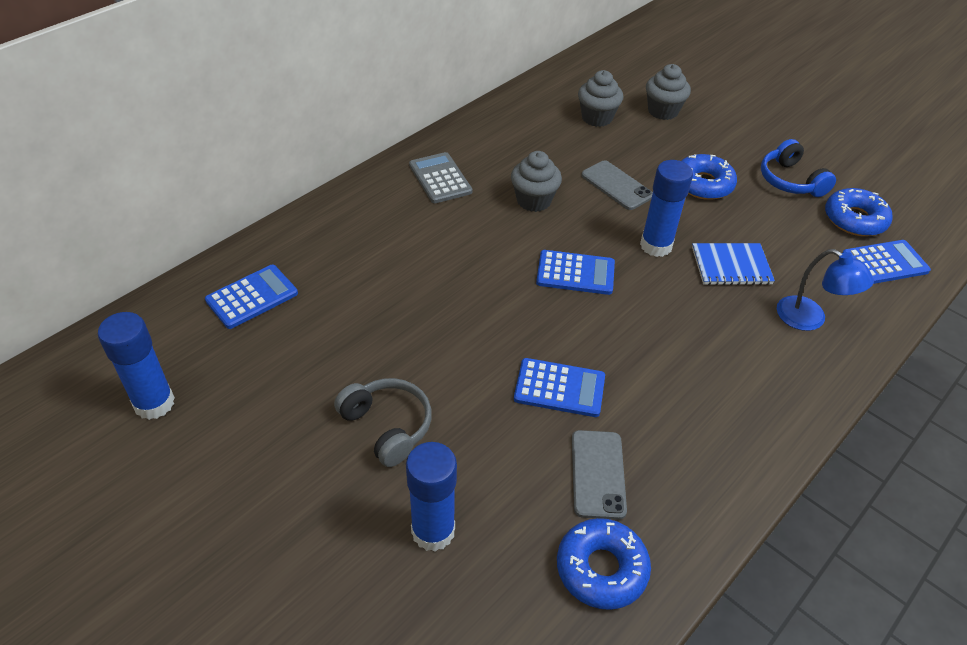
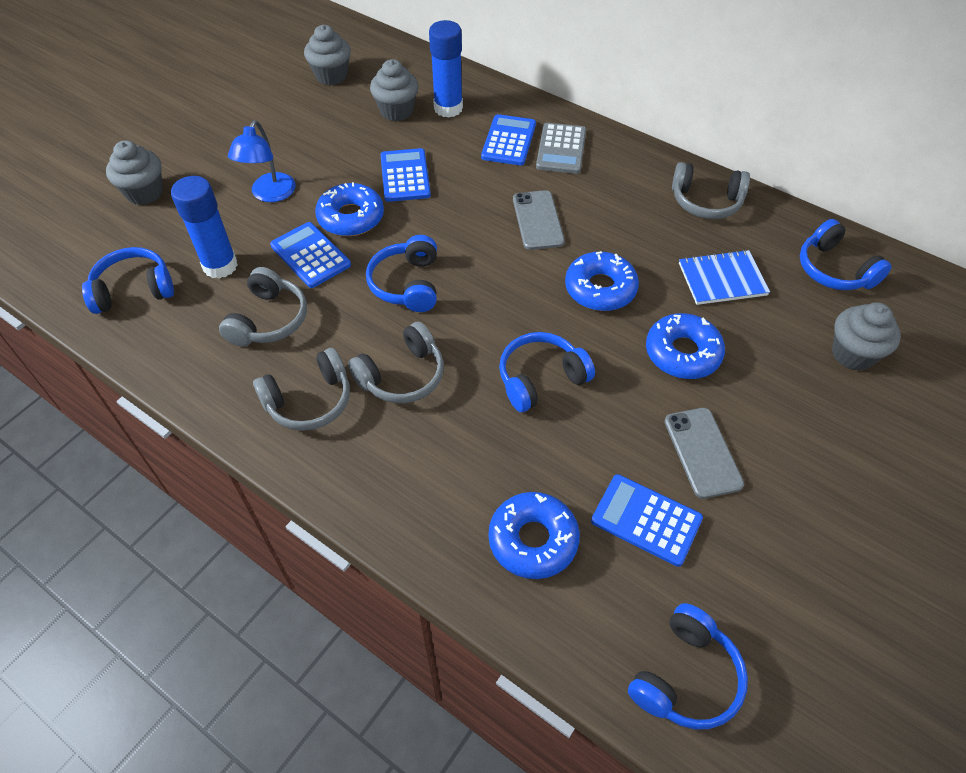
blue donut: [557,518,651,610] [681,154,737,200] [825,188,893,236] = 3 -> [315,182,384,236] [489,492,580,579] [565,251,639,311] [646,313,725,379] = 4
blue glue stick: [98,312,175,420] [406,442,457,552] [640,160,693,257] = 3 -> [171,176,238,279] [429,20,463,118] = 2
blue headphones: [761,139,836,197] = 1 -> [82,247,174,314] [366,235,437,312] [499,332,595,412] [628,603,748,730] [800,219,892,290] = 5
grey cupcake: [511,151,562,212] [578,70,623,127] [646,64,691,120] = 3 -> [106,140,163,205] [304,25,351,85] [370,59,419,121] [832,302,901,371] = 4
grey headphones: [334,378,432,467] = 1 -> [219,267,307,347] [253,348,350,431] [348,321,444,403] [672,162,750,219] = 4

